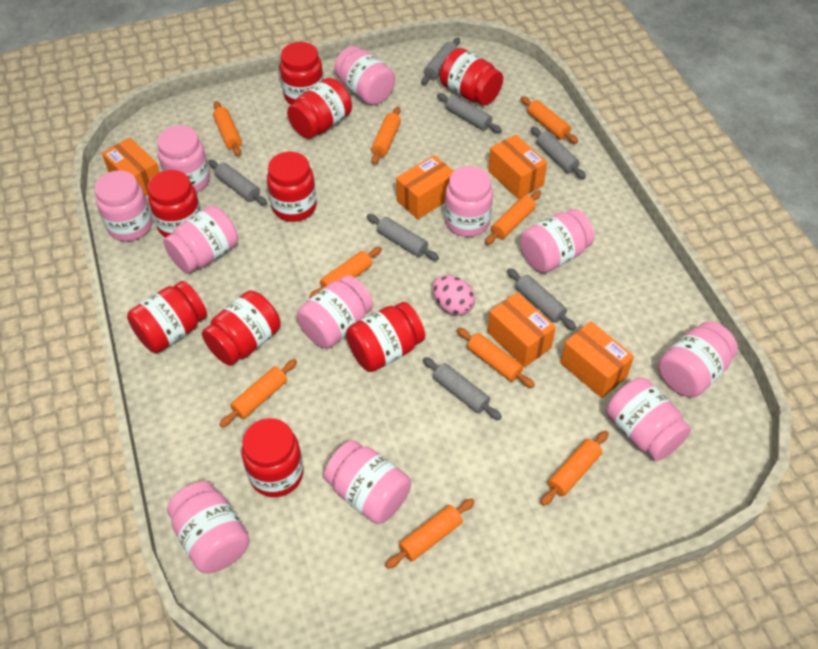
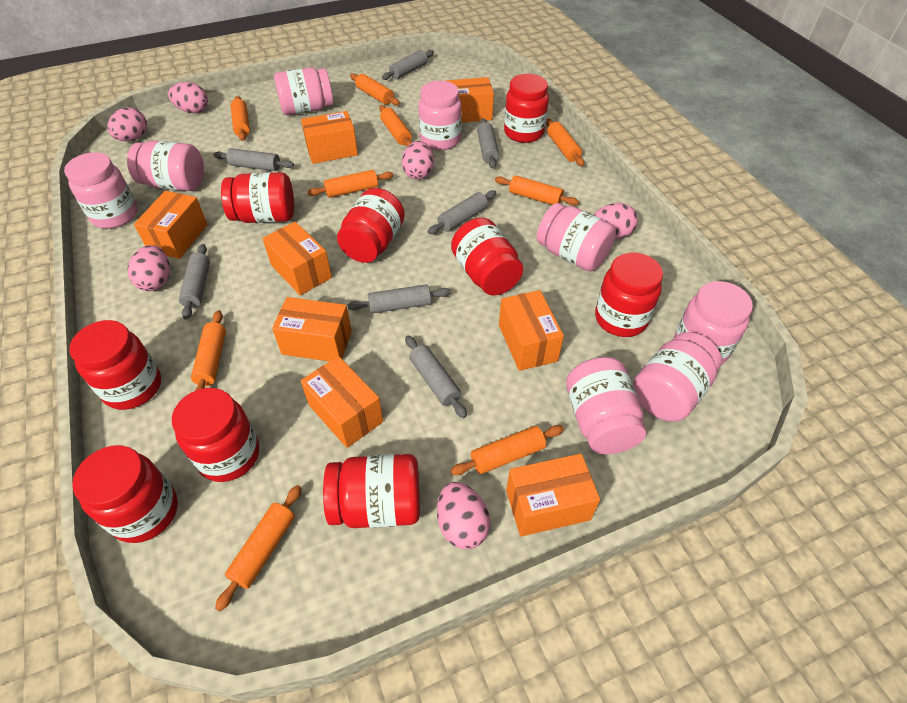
orange box: [102,138,160,197] [396,155,454,219] [487,292,556,367] [488,135,547,199] [560,321,634,398] = 5 -> [134,191,208,259] [262,222,332,295] [272,297,352,361] [301,111,358,164] [301,356,383,448] [446,77,494,123] [499,290,564,371] [506,454,600,537] = 8
pink egg: [433,275,475,316] = 1 -> [108,107,147,141] [127,245,170,291] [168,82,208,113] [402,141,434,180] [437,482,490,549] [594,203,638,239] = 6
pink jar: [95,171,152,241] [157,125,210,193] [163,206,238,274] [167,481,250,573] [297,275,373,349] [324,440,411,524] [334,46,395,105] [445,166,493,237] [520,209,594,273] [606,378,691,461] [658,321,738,397] = 11 -> [64,152,138,229] [127,141,204,191] [274,68,333,115] [418,81,462,150] [537,203,616,271] [566,357,646,454] [633,332,722,422] [674,281,753,365] = 8

